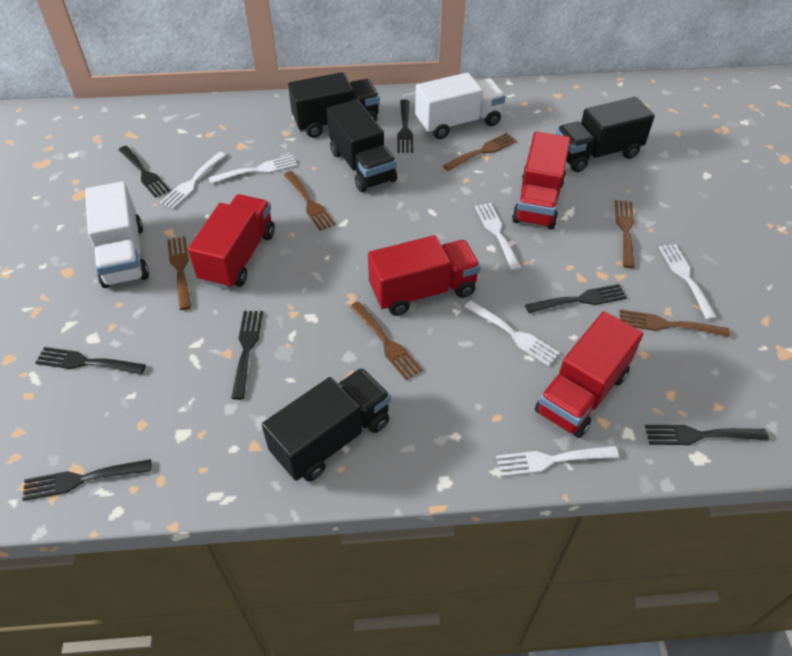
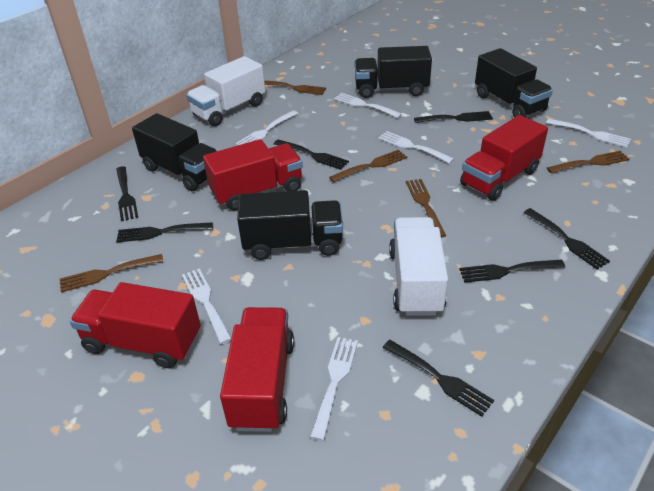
brown fork: [167,236,191,310] [284,171,336,231] [350,301,423,380] [443,133,517,171] [615,200,635,268] [620,310,730,337] = 6 -> [60,254,164,293] [264,81,326,95] [329,150,407,182] [406,179,446,238] [547,151,630,173] = 5

